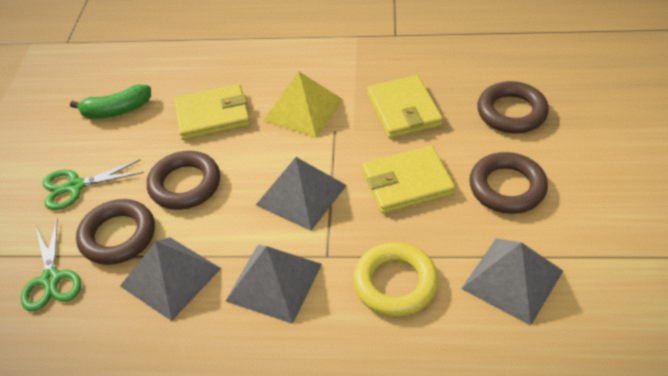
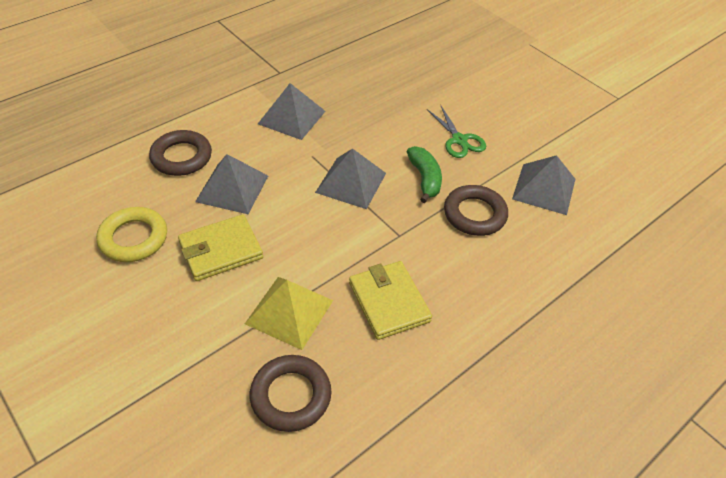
brown ring: [76,199,155,265] [147,151,220,210] [469,152,548,214] [477,81,549,133] = 4 -> [149,130,212,176] [250,355,332,432] [444,185,508,236] = 3
green scissors: [21,220,81,311] [43,159,144,210] = 2 -> [427,106,486,158] = 1
yellow wallet: [174,84,250,140] [362,146,455,214] [367,75,443,139] = 3 -> [178,214,263,281] [349,261,432,340] = 2

